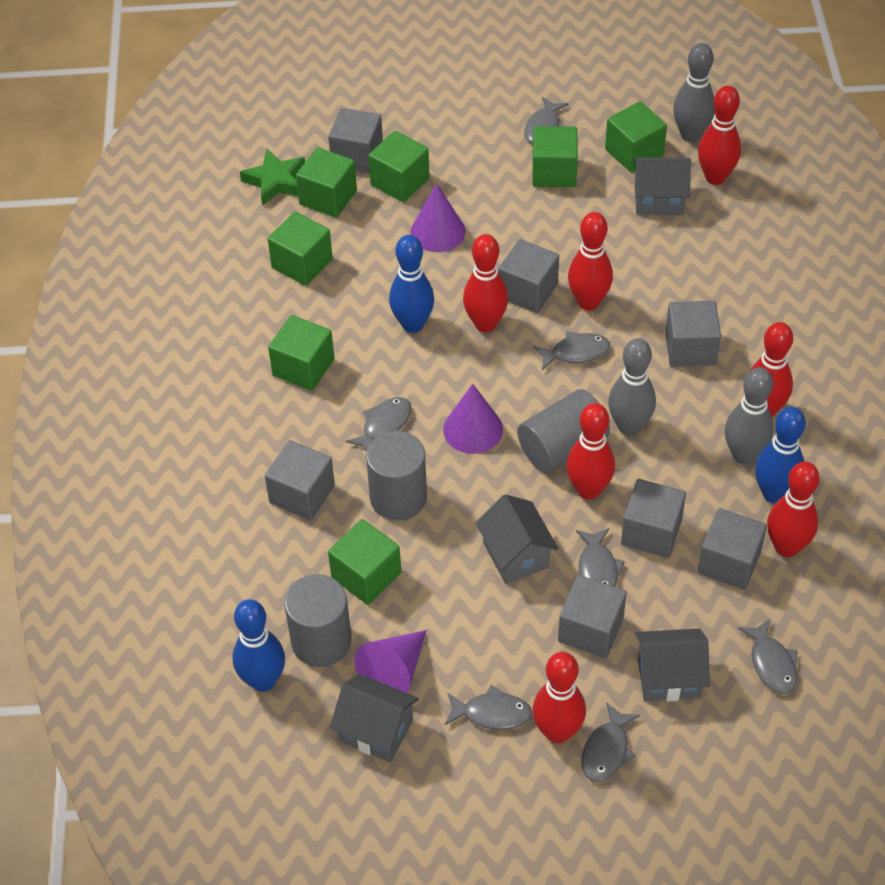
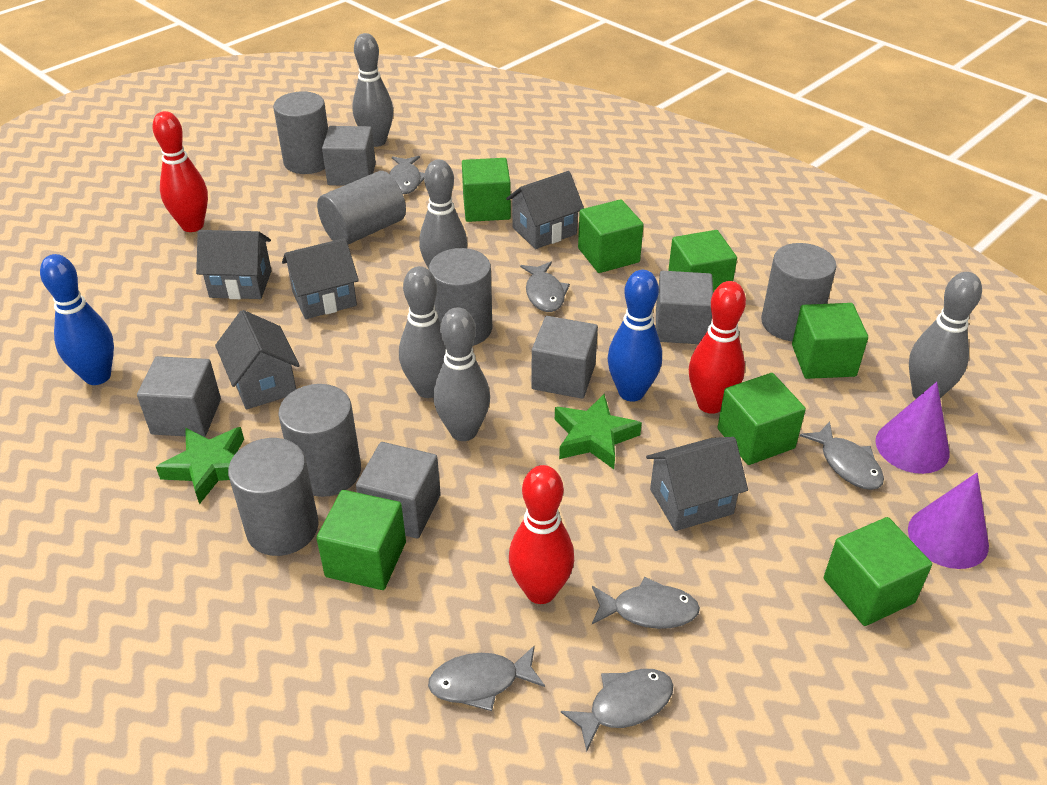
blue bowling pin: [233,599,285,692] [389,235,434,333] [755,407,806,503] = 3 -> [40,254,114,385] [608,270,662,402] = 2
green star: [240,149,305,206] = 1 -> [156,427,244,504] [555,394,642,469] = 2
grey bowling pin: [608,338,656,436] [673,43,715,142] [725,367,774,464] = 3 -> [352,33,393,147] [399,266,446,398] [419,160,467,269] [433,307,490,441] [909,272,982,399] = 5
grey cube: [265,440,335,520] [328,108,383,173] [498,239,559,313] [558,575,627,658] [621,479,686,558] [665,301,721,367] [697,508,767,590] = 7 -> [137,356,221,437] [322,126,376,186] [356,442,441,539] [531,316,598,399] [656,271,713,344] = 5
grey cylinder: [284,574,352,667] [366,431,427,521] [517,389,610,473] = 3 -> [228,438,319,556] [273,92,328,174] [278,384,361,497] [317,171,406,245] [429,248,492,346] [761,243,837,341] = 6
grey fish: [346,397,412,452] [445,685,532,730] [524,97,568,145] [534,331,610,370] [576,528,625,587] [581,702,640,782] [738,619,798,694] = 7 -> [389,156,425,194] [428,645,545,711] [520,262,570,312] [561,669,673,751] [592,577,700,629] [800,421,884,490] = 6
grey house: [330,674,419,763] [476,494,558,584] [633,158,691,215] [636,628,710,701] = 4 -> [196,230,272,299] [215,310,300,410] [282,238,359,319] [506,171,584,249] [646,437,748,531] = 5
purple cone: [354,630,427,693] [411,183,466,252] [443,384,503,454] = 3 -> [875,382,950,474] [908,473,989,569] = 2
red bowling pin: [463,234,508,332] [533,652,586,743] [566,403,615,500] [568,212,613,310] [698,86,741,185] [750,322,793,417] [767,461,820,557] = 7 -> [152,111,208,232] [509,465,574,604] [689,281,746,414] = 3

